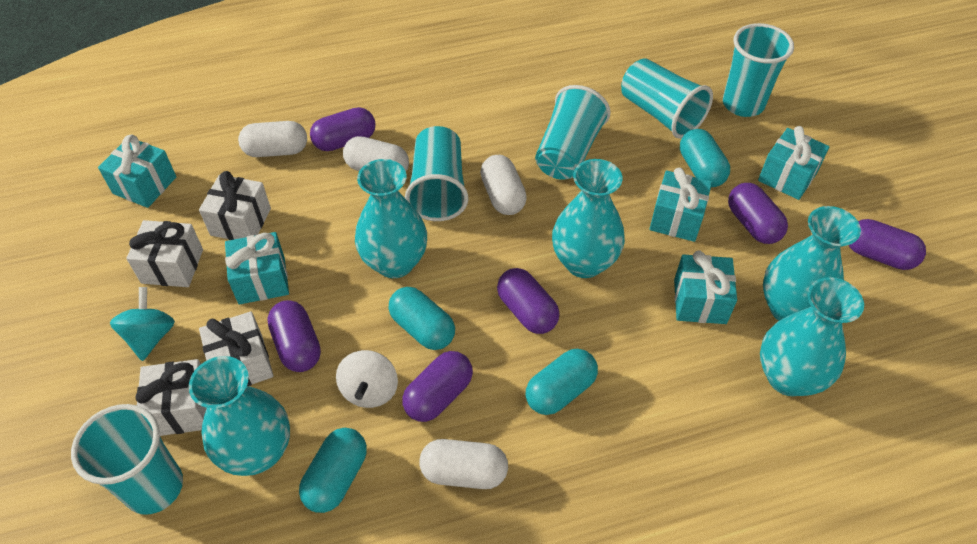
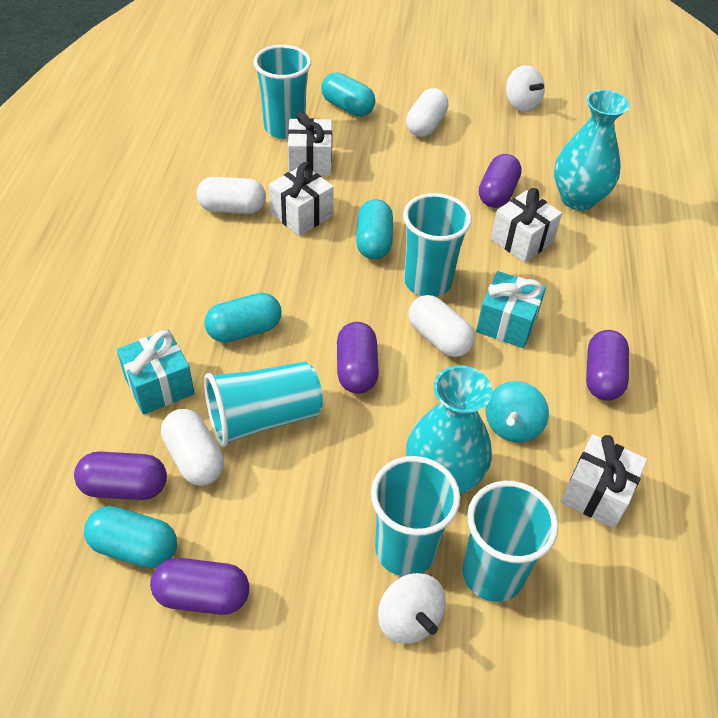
purple capsule: [267,300,321,372] [310,107,376,151] [402,351,473,422] [497,268,560,334] [728,183,788,244] [849,219,926,270] = 6 -> [74,452,167,500] [150,558,249,615] [337,322,379,394] [479,154,522,208] [586,330,629,401] = 5
turquoise gift: [98,134,176,208] [225,232,289,304] [650,168,712,242] [674,251,737,324] [758,126,829,200] = 5 -> [117,330,195,415] [476,271,546,348] = 2
turquoise vase: [189,356,290,476] [355,159,427,278] [552,159,625,278] [760,277,864,396] [763,206,861,321] = 5 -> [406,365,492,494] [554,89,630,211] = 2
white spinning top: [336,350,398,408] = 1 -> [378,573,446,644] [506,65,545,112] = 2

